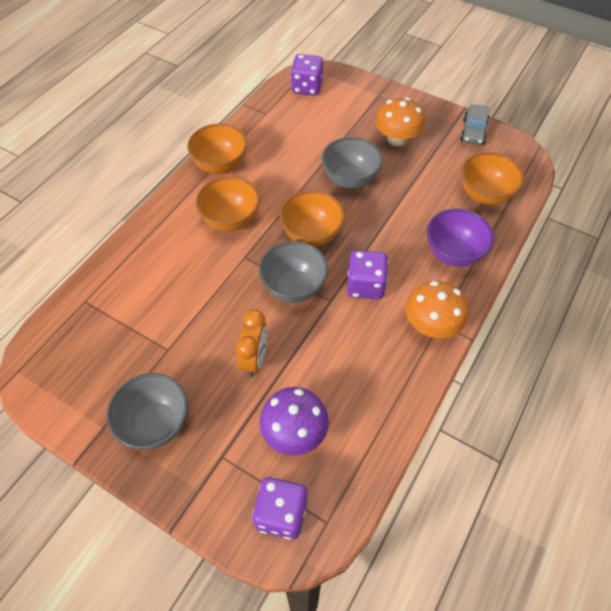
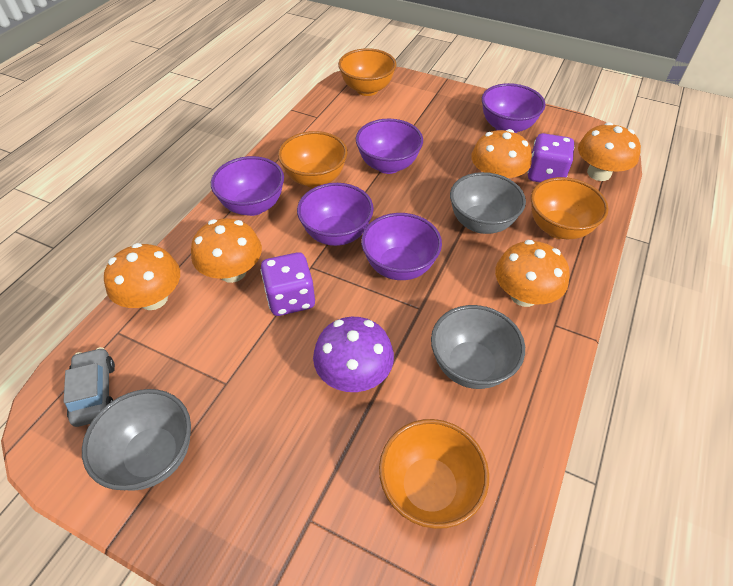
orange clock: [236,309,268,377] = 1 -> none = 0
orange mushroom: [375,97,425,147] [406,281,468,338] = 2 -> [104,243,180,310] [191,218,262,283] [471,129,532,178] [495,240,570,307] [578,122,641,181] = 5
purple bowl: [427,209,494,267] = 1 -> [211,156,284,216] [297,183,374,246] [356,119,423,174] [361,213,442,280] [482,83,545,133] = 5
purple dice: [252,477,307,540] [291,54,323,96] [347,250,388,300] = 3 -> [260,252,315,316] [527,133,574,182] = 2

